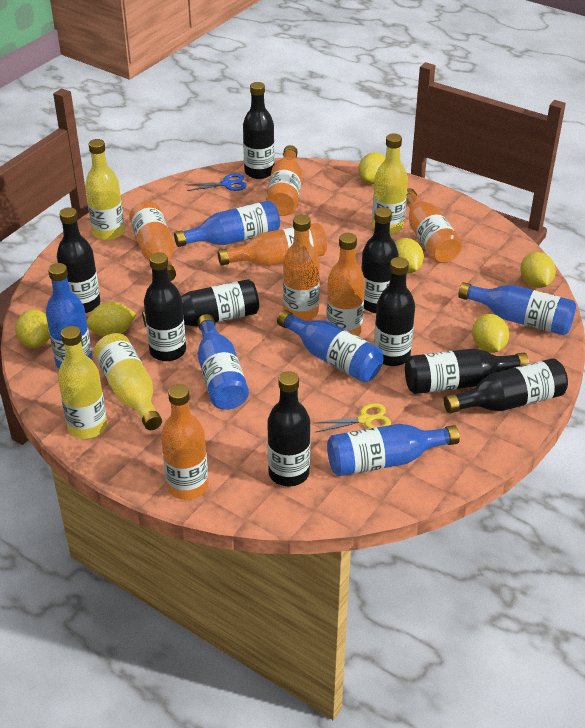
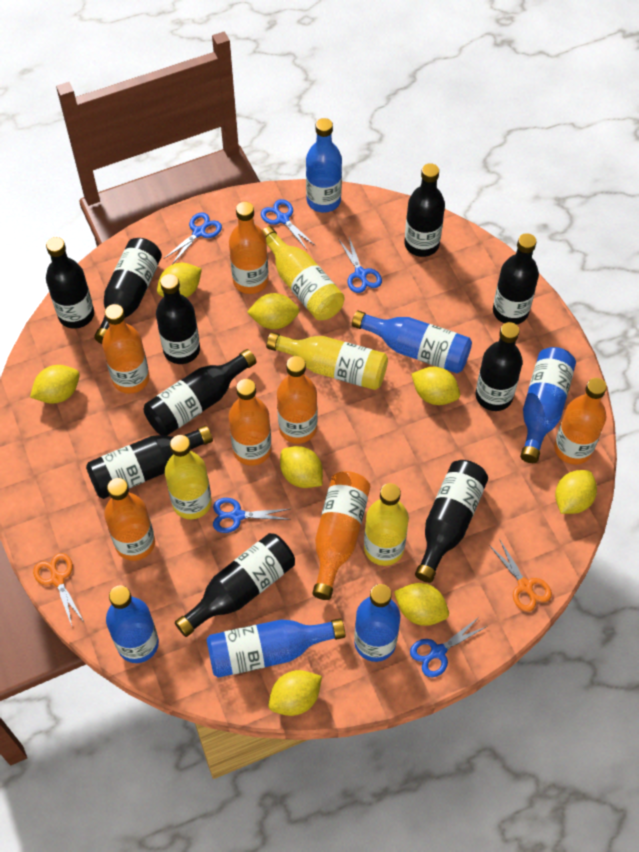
black bottle: [57,207,100,313] [142,279,259,327] [144,252,186,361] [243,82,275,179] [267,371,310,486] [361,207,399,313] [374,257,415,366] [405,348,529,394] [444,358,568,413] = 9 -> [46,237,94,329] [86,425,213,499] [94,238,162,344] [144,349,256,436] [156,274,200,364] [175,533,295,637] [405,163,445,257] [415,460,488,583] [476,322,523,411] [493,233,539,325] = 10
blue scissors: [187,173,247,191] = 1 -> [164,212,222,263] [213,498,291,533] [261,199,316,250] [339,237,382,293] [410,617,486,677] = 5
orange scissors: none = 0 -> [33,553,84,626] [489,539,552,612] = 2
yellow lemon: [15,309,50,348] [87,302,137,337] [358,152,385,184] [395,238,424,273] [472,314,509,353] [520,252,556,288] = 6 -> [30,365,80,404] [157,263,202,298] [247,293,300,329] [269,670,322,716] [280,446,323,488] [394,583,449,626] [411,367,460,405] [555,470,597,514] = 8
yellow scissors: [314,403,391,432] = 1 -> none = 0

